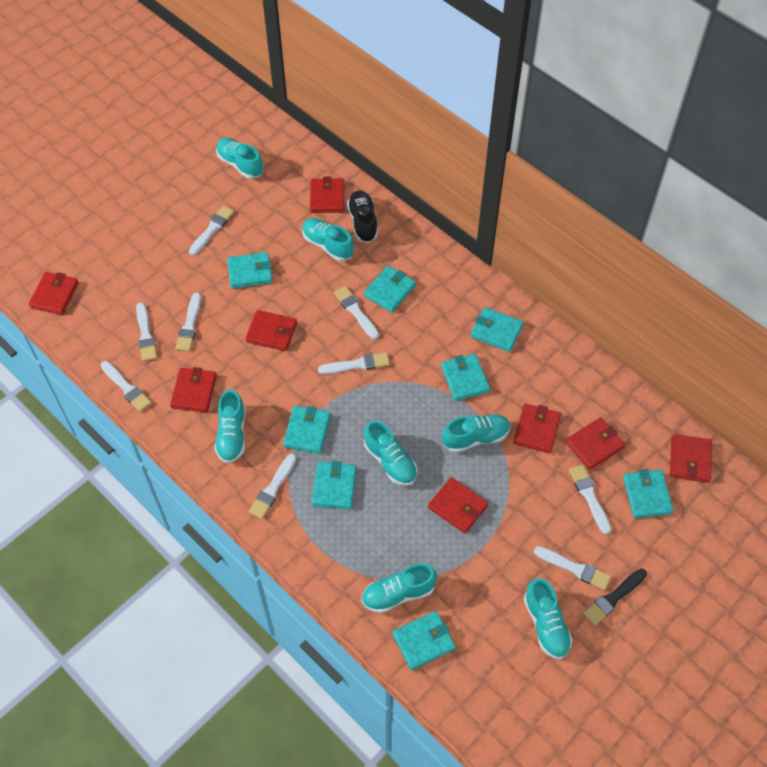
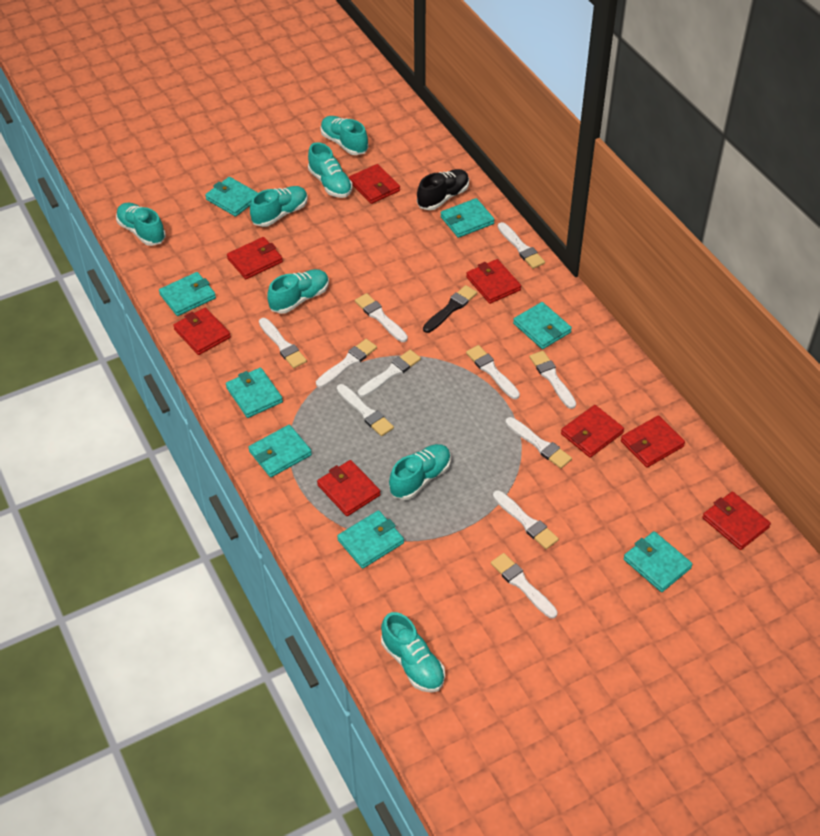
white brush: [101,361,152,412] [136,302,157,362] [175,292,201,351] [189,206,234,255] [249,454,297,519] [318,352,390,374] [334,286,379,339] [534,546,611,590] [569,464,611,534] = 9 -> [259,318,307,368] [316,339,377,388] [337,384,394,436] [355,293,408,342] [358,350,421,397] [466,345,520,399] [491,553,558,619] [493,490,559,549] [498,222,545,269] [505,417,572,469] [529,351,576,409] = 11

